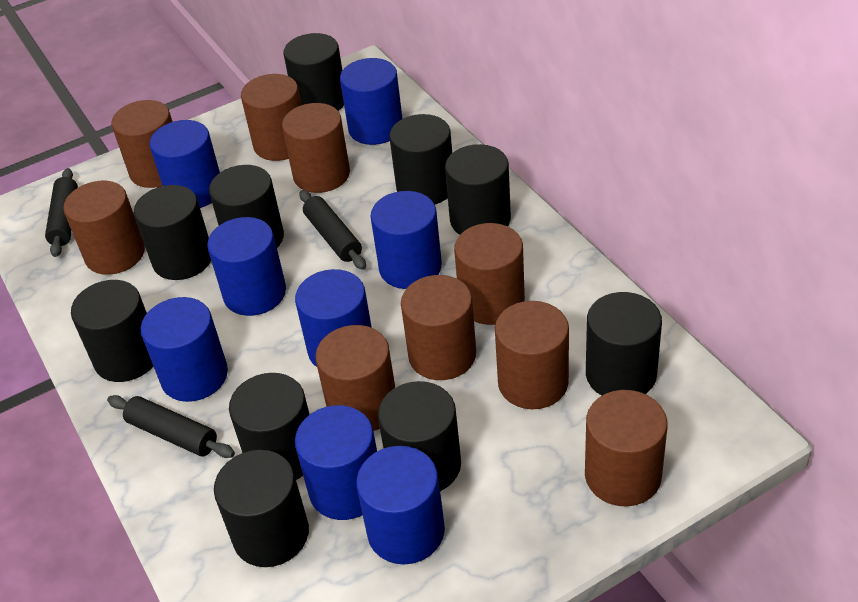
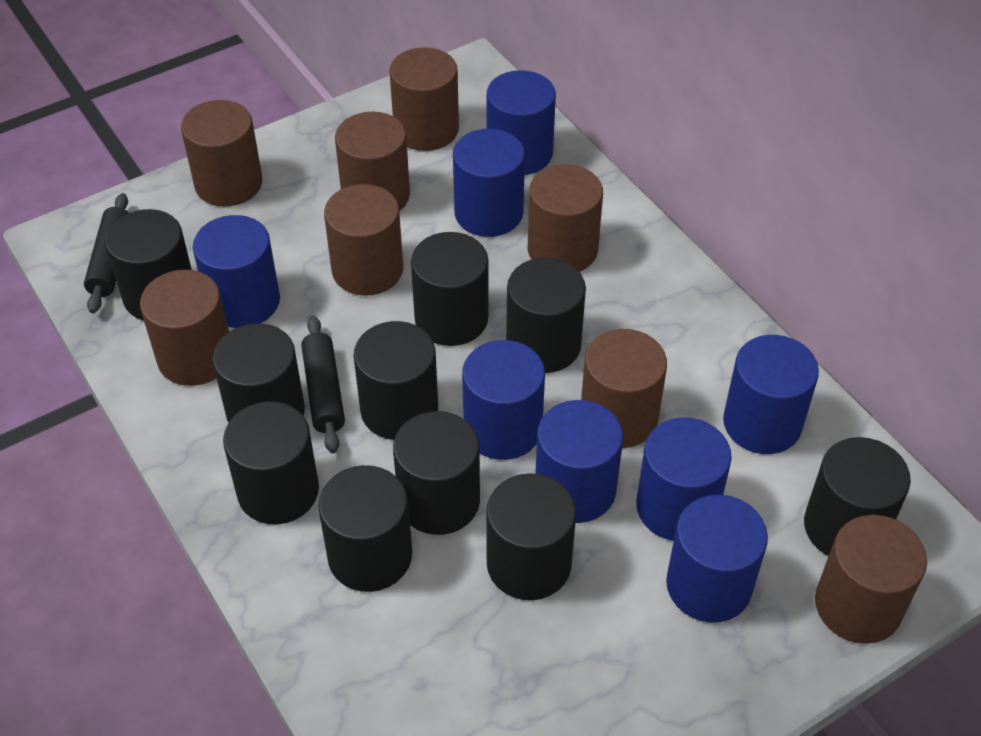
black rolling pin: [45,168,78,257] [107,395,235,458] [300,190,366,270] = 3 -> [84,193,129,313] [301,316,345,453] = 2
brown cylinder: [63,181,145,275] [111,100,173,188] [241,74,302,161] [282,103,350,193] [315,325,395,431] [401,275,476,380] [454,223,525,325] [495,301,569,409] [585,390,668,507] = 9 -> [140,270,229,386] [181,100,262,207] [324,184,403,296] [335,112,410,211] [389,47,459,151] [528,164,603,272] [581,329,667,448] [815,515,927,644] = 8

